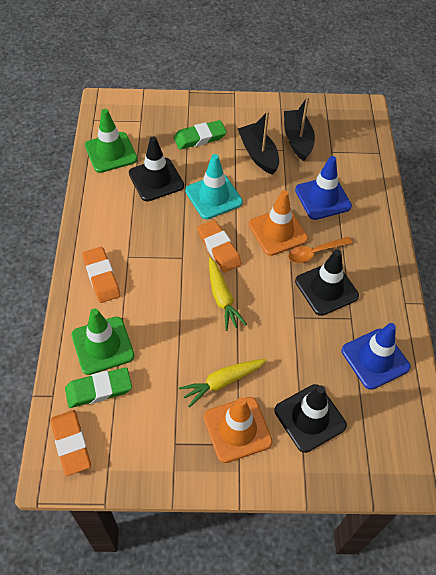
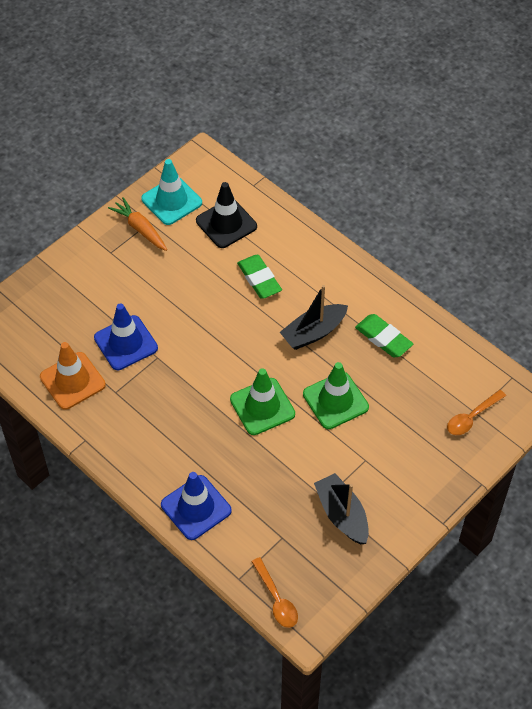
black traffic cone: [129,137,184,202] [274,384,347,453] [295,249,359,316] = 3 -> [196,182,257,248] = 1
orange carrot: none = 0 -> [108,197,167,251] = 1
orange eraser: [51,410,91,476] [82,247,120,303] [197,220,242,272] = 3 -> none = 0
orange spoon: [288,237,352,263] = 1 -> [251,557,298,628] [447,390,506,435] = 2
orange traffic cone: [204,397,273,463] [249,190,308,256] = 2 -> [40,342,106,410] = 1
yellow carrot: [179,359,267,408] [209,257,247,331] = 2 -> none = 0

